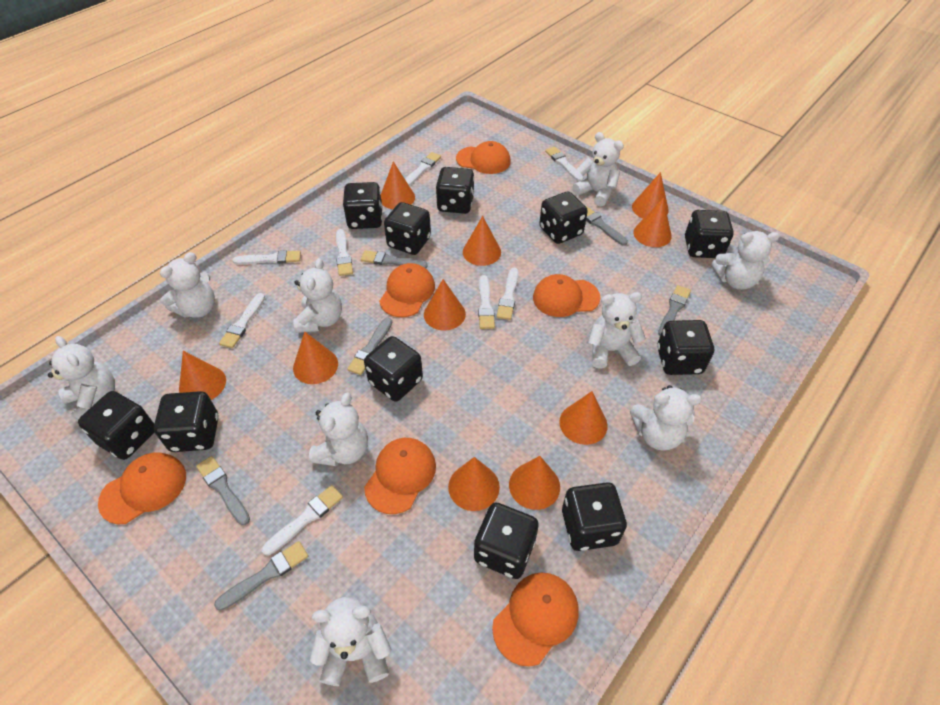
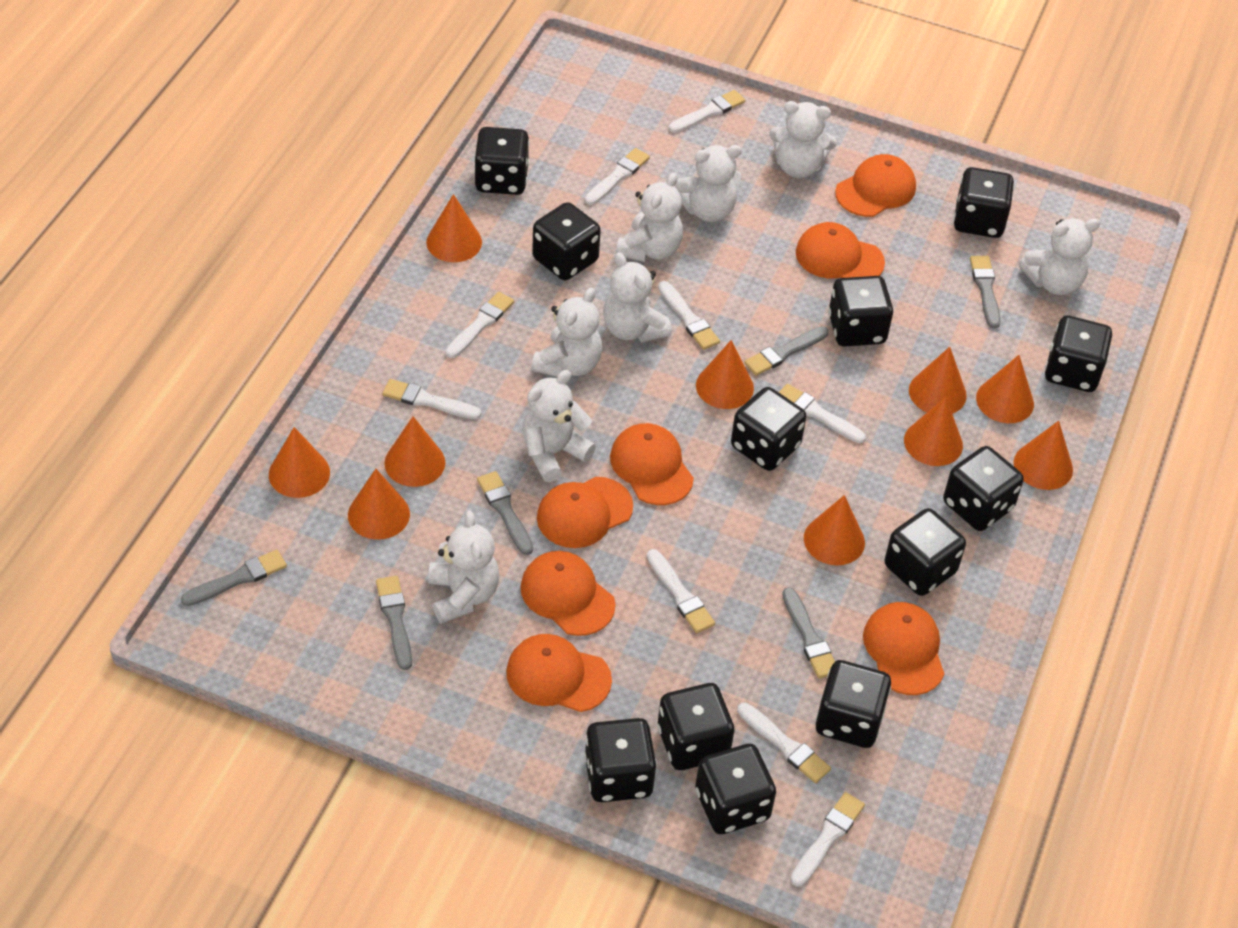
black dice: [78,391,154,460] [154,391,219,452] [343,182,383,229] [364,336,423,402] [384,202,431,255] [436,167,474,214] [474,502,539,579] [539,191,588,244] [562,482,627,551] [657,320,714,375] [685,210,734,258] = 11 -> [474,127,529,195] [532,202,601,280] [584,718,657,802] [658,683,734,770] [695,744,776,834] [731,387,806,471] [815,660,891,748] [828,276,893,347] [885,508,966,596] [943,446,1024,531] [954,167,1014,238] [1045,315,1112,392] = 12
orange cap: [98,453,186,524] [364,438,436,514] [379,263,435,317] [456,141,511,174] [492,573,578,667] [533,274,600,317] = 6 -> [506,634,612,712] [520,551,615,636] [537,477,633,548] [610,423,694,505] [796,222,885,279] [835,154,916,217] [863,602,944,695] = 7
white brush: [219,293,265,348] [232,250,301,264] [262,485,343,556] [336,229,353,276] [405,152,441,186] [478,275,495,329] [496,268,518,320] [545,147,584,182] = 8 -> [382,379,481,419] [446,292,514,358] [585,148,650,205] [647,549,715,633] [658,281,720,350] [669,90,745,133] [737,702,831,783] [779,384,866,443] [791,792,865,887] = 9
white teddy bear: [48,336,115,421] [160,252,215,318] [293,258,342,333] [309,392,368,466] [310,597,391,686] [572,132,624,206] [588,292,646,369] [630,385,702,451] [711,231,780,290] = 9 -> [428,511,499,624] [522,370,596,482] [531,288,602,377] [603,252,672,342] [616,173,683,262] [675,145,742,222] [769,101,837,178] [1019,218,1100,295] = 8

